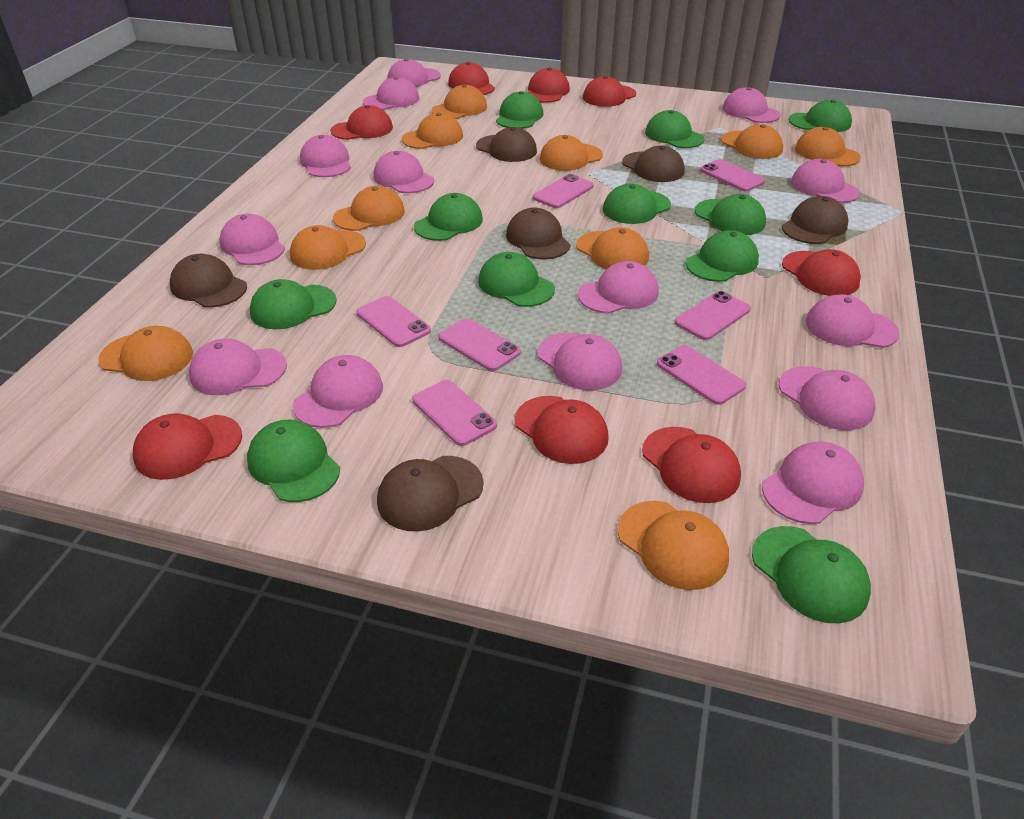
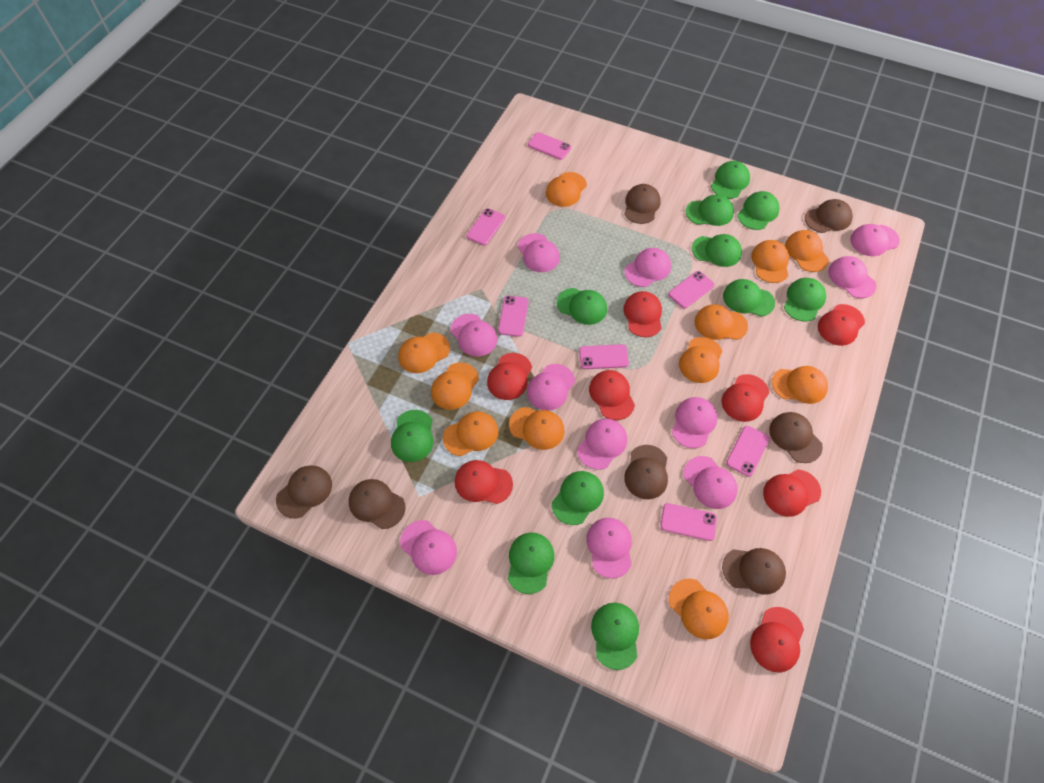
brown cap: [170,254,247,307] [377,456,484,531] [476,127,537,162] [506,208,570,259] [622,146,685,182] [782,196,848,244] = 6 -> [276,465,332,518] [349,479,406,529] [624,184,661,224] [624,445,668,499] [722,548,786,595] [769,412,823,463] [805,199,853,233] = 7
orange cap: [98,326,193,381] [290,225,366,270] [333,186,405,231] [402,113,463,149] [432,84,487,119] [540,135,603,171] [576,227,649,269] [618,501,729,590] [721,124,783,159] [795,127,861,166] = 10 -> [398,333,450,373] [431,362,479,410] [443,411,498,456] [509,407,564,450] [546,172,587,207] [669,579,729,639] [679,337,722,383] [695,304,748,340] [751,240,789,283] [772,366,828,404] [785,230,829,272] = 11
pink cap: [189,339,287,395] [219,214,285,265] [293,355,383,428] [300,135,351,177] [363,77,419,110] [373,151,434,193] [387,59,441,87] [537,333,622,390] [578,261,659,314] [723,87,780,123] [762,442,864,524] [779,366,875,430] [791,159,860,203] [806,294,899,348] = 14 -> [400,520,457,575] [451,314,497,356] [518,233,560,272] [527,364,575,410] [577,419,627,470] [586,518,632,579] [625,248,671,287] [672,397,717,448] [683,456,738,509] [828,256,877,298] [850,224,900,256] = 11

